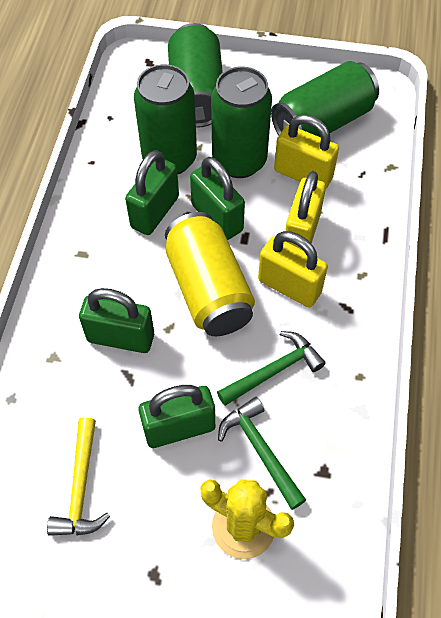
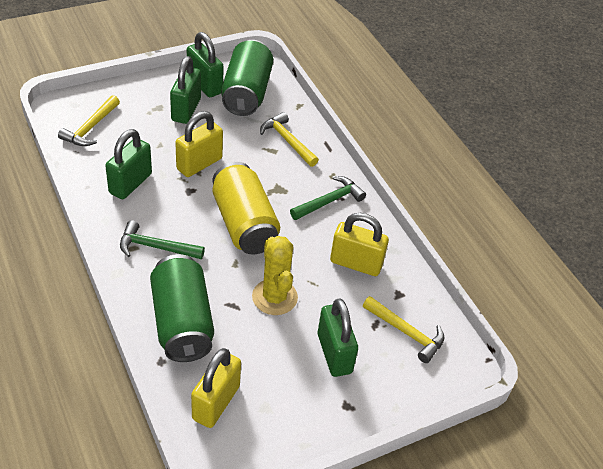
green can: [134,64,197,175] [168,23,223,128] [211,67,272,178] [271,61,379,137] = 4 -> [150,254,214,362] [221,40,273,116] = 2
yellow hammer: [47,417,110,536] = 1 -> [58,95,120,146] [260,112,319,167] [363,296,444,363] = 3

